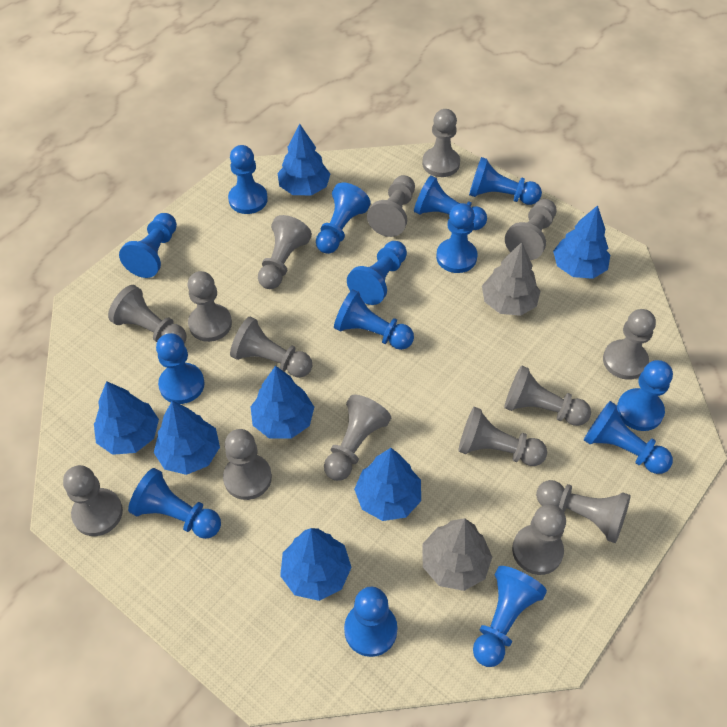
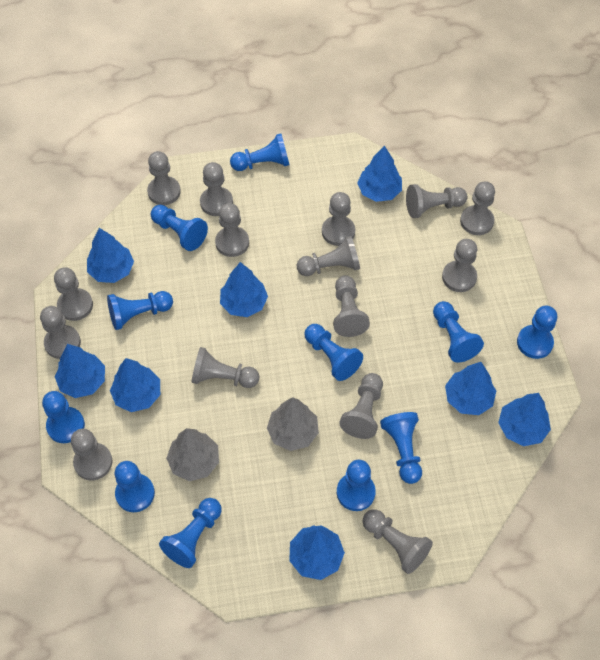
blue pawn: [119,213,177,278] [128,468,221,539] [156,333,205,404] [228,145,268,214] [316,183,371,254] [334,289,414,350] [344,587,397,657] [347,241,407,305] [414,176,487,230] [436,203,477,273] [469,157,542,205] [473,566,547,667] [584,401,673,474] [617,360,673,431] = 14 -> [42,391,85,443] [107,291,173,330] [114,461,155,512] [151,205,208,251] [159,498,222,568] [230,134,290,171] [305,324,363,381] [337,460,376,511] [380,412,422,484] [433,301,484,363] [517,306,557,359] = 11
blue tree: [94,381,159,455] [154,401,220,475] [251,366,314,439] [278,124,330,195] [280,528,352,601] [354,448,421,521] [553,205,610,279] = 7 -> [55,344,105,398] [87,228,134,283] [110,358,160,412] [220,262,268,317] [289,525,345,580] [357,145,402,202] [445,362,496,415] [498,393,551,446] = 8

